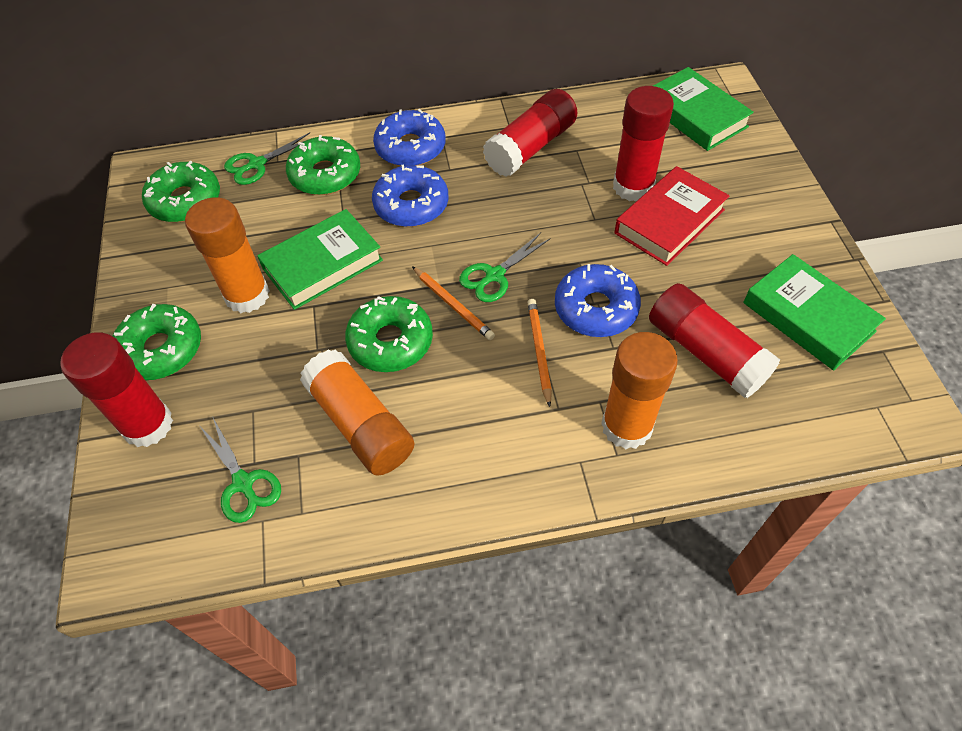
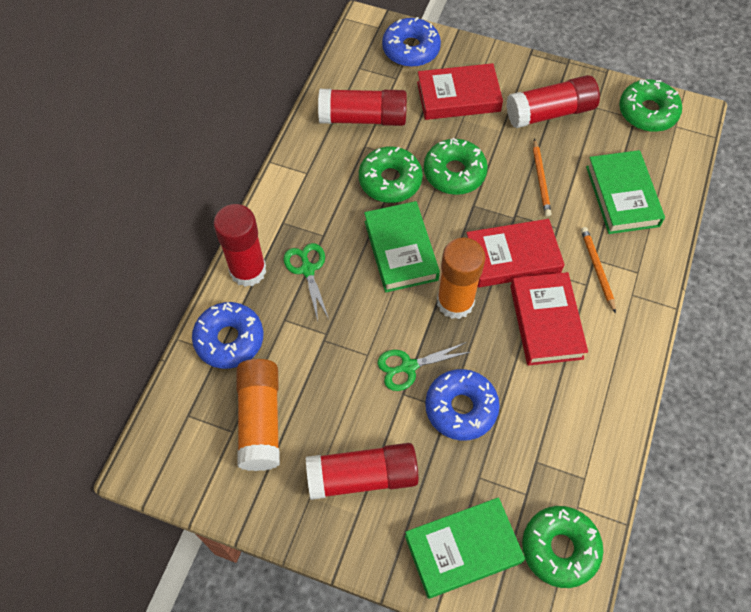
green scissors: [200,418,281,523] [224,132,310,185] [459,233,551,302] = 3 -> [284,243,329,321] [377,342,470,391] = 2
orange glue stick: [185,197,270,313] [300,349,414,476] [601,332,678,449] = 3 -> [236,359,280,471] [437,238,485,319] = 2
red book: [615,166,729,266] = 1 -> [417,63,503,120] [467,219,564,287] [510,272,588,366] = 3

